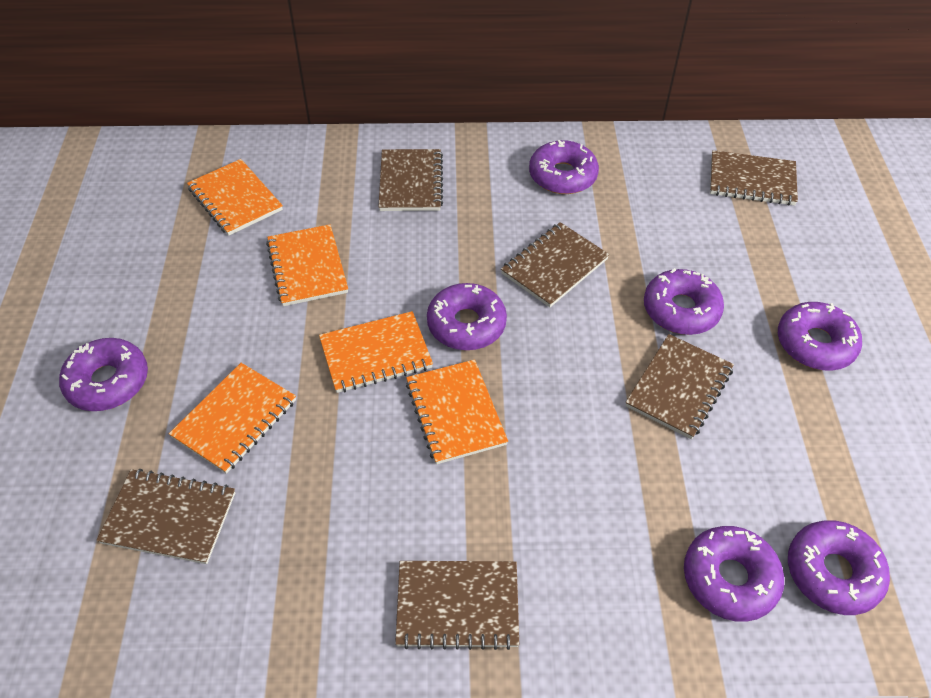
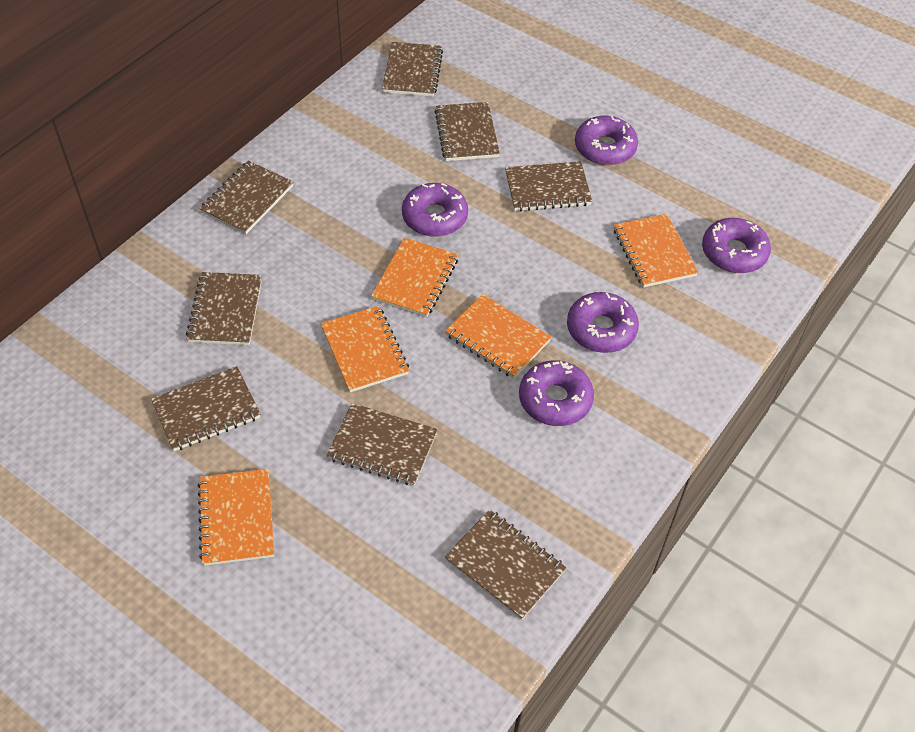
brown notebook: [97,469,235,564] [378,149,443,211] [395,561,519,650] [501,222,609,307] [625,334,734,439] [710,150,798,206] = 6 -> [151,366,261,451] [186,272,262,345] [199,160,293,234] [327,403,438,486] [382,42,443,97] [435,102,500,161] [445,509,567,620] [505,161,592,212] = 8
purple donut: [59,338,148,411] [427,283,507,350] [529,140,599,194] [644,268,724,335] [684,526,784,622] [778,302,862,371] [788,520,890,615] = 7 -> [402,183,468,237] [519,360,594,426] [567,292,639,353] [575,115,638,165] [702,218,771,273] = 5

